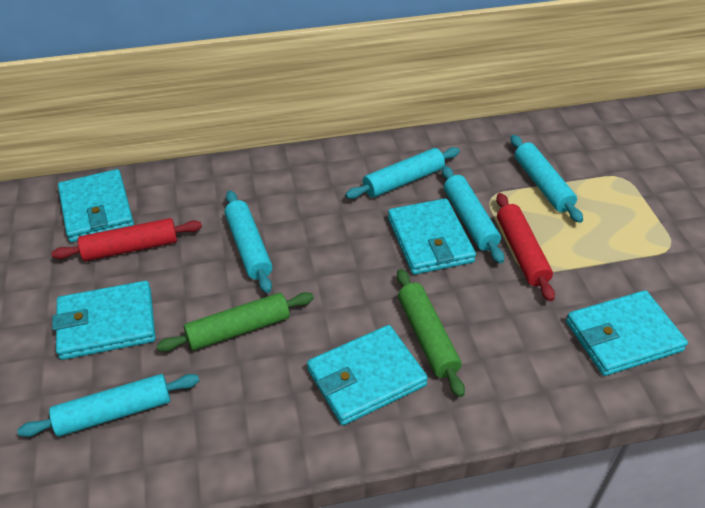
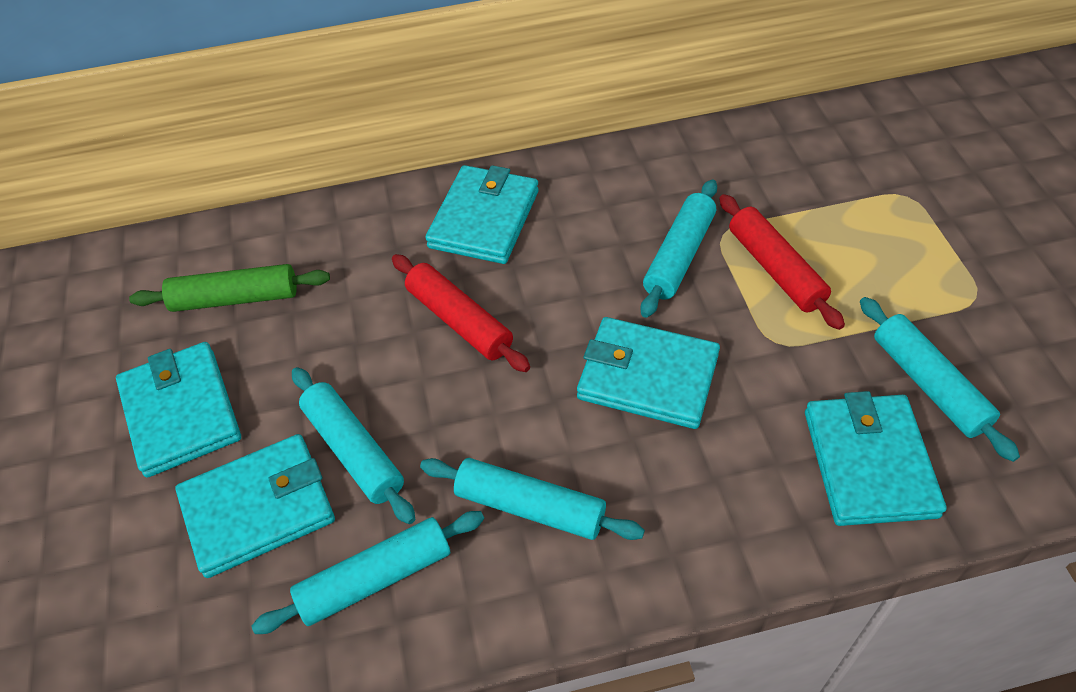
green rolling pin: [157,292,314,352] [397,269,465,397] = 2 -> [129,264,330,312] = 1

